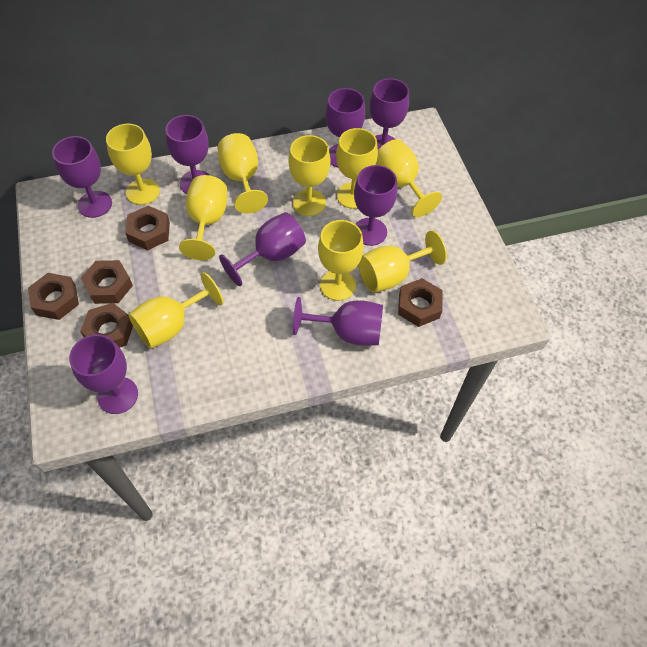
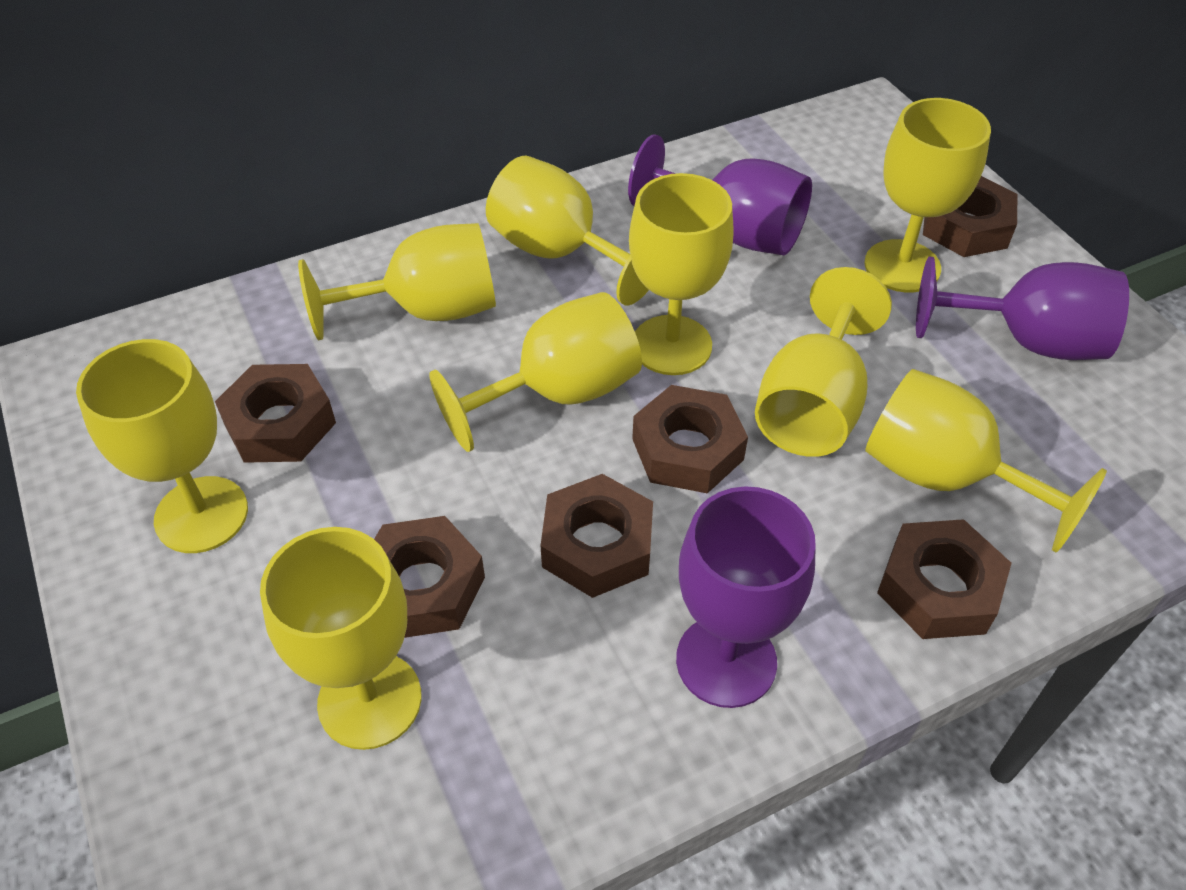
brown nut: [28,273,79,320] [80,303,133,347] [81,260,133,304] [125,206,170,250] [398,278,443,327] = 5 -> [215,364,336,463] [374,516,485,638] [541,474,653,598] [632,385,748,494] [877,519,1011,639] [923,176,1018,257] = 6
purple goblet: [52,136,112,218] [69,334,138,414] [166,115,210,194] [219,212,306,286] [293,297,383,346] [326,88,365,168] [354,165,397,246] [370,78,409,150] = 8 -> [628,134,812,255] [676,486,816,708] [916,257,1129,360] = 3

